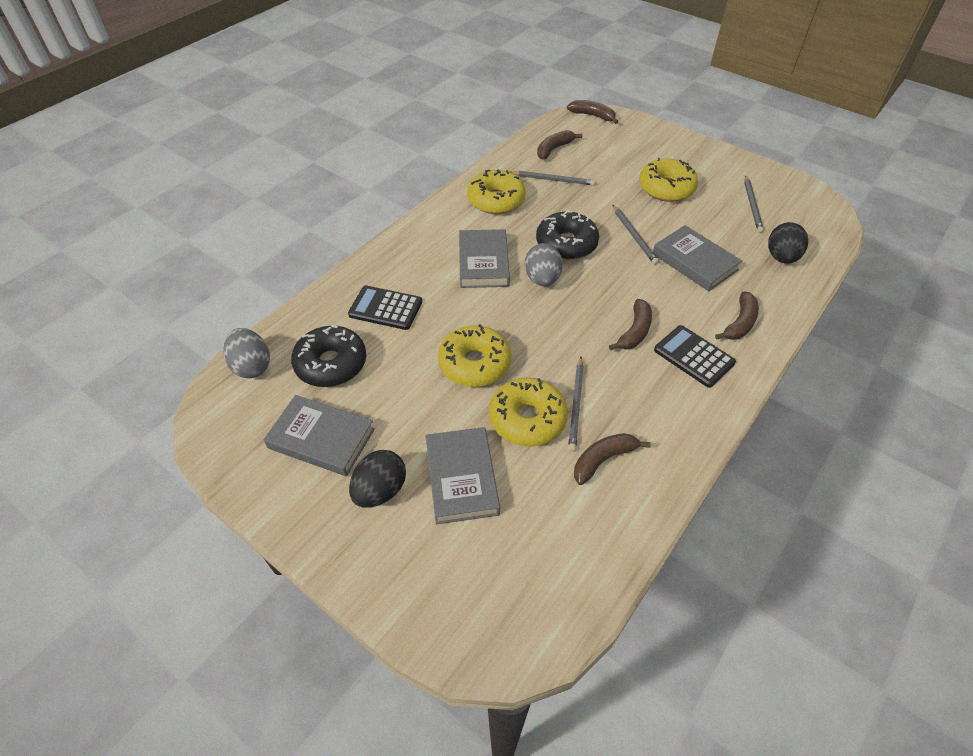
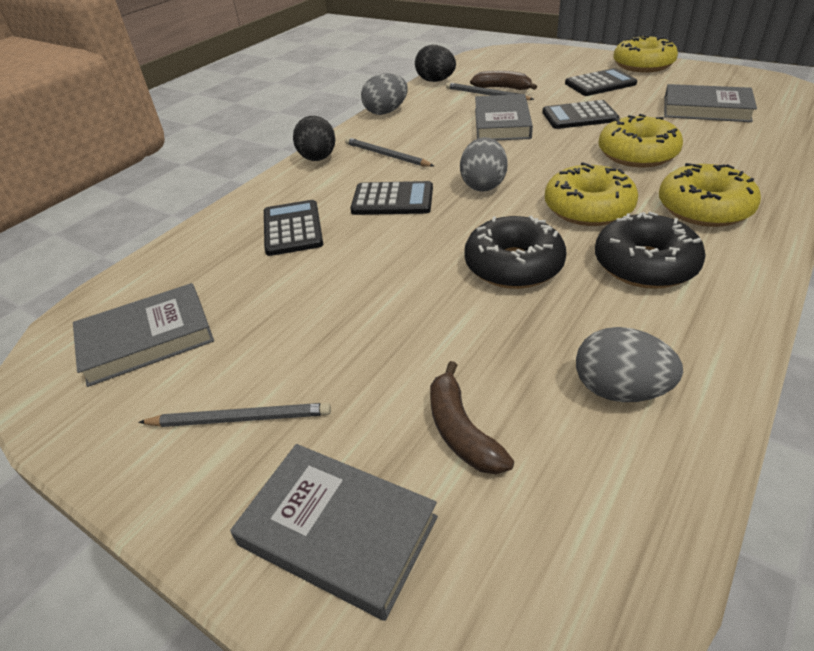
black calculator: [348,286,422,330] [654,325,736,388] = 2 -> [264,200,323,256] [350,181,433,215] [542,100,619,129] [565,68,637,96] = 4
brown banana: [537,130,582,160] [567,100,618,124] [574,433,651,485] [609,299,652,350] [715,291,759,340] = 5 -> [430,361,514,474] [470,71,537,90] = 2
grey egg: [223,328,270,378] [525,243,563,287] = 2 -> [361,73,408,115] [460,137,508,192] [576,327,683,402] = 3
grey pencil: [510,171,595,186] [568,357,583,452] [613,205,659,265] [744,175,764,233] = 4 -> [138,403,331,427] [345,137,434,167] [446,82,534,100] = 3

